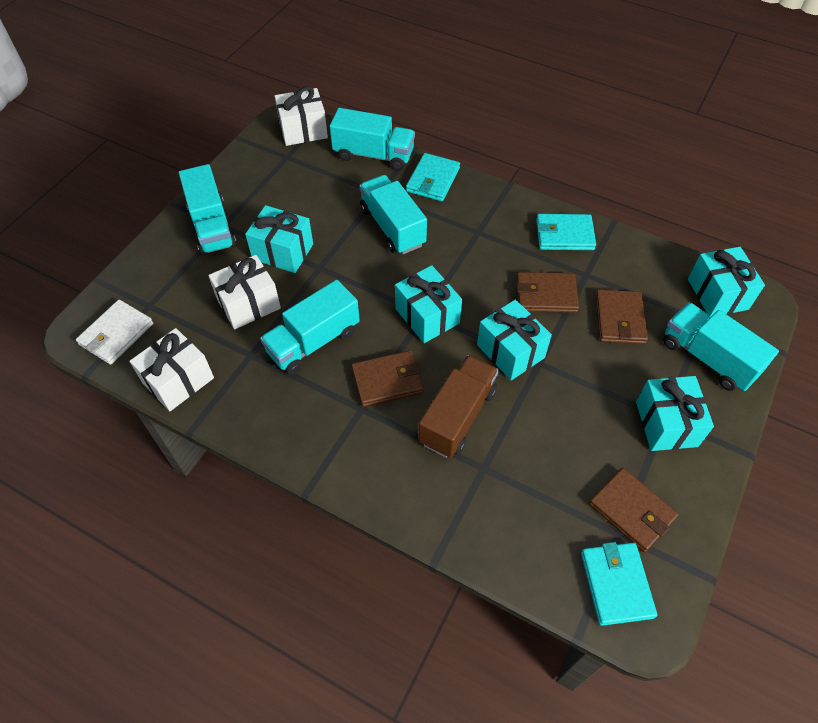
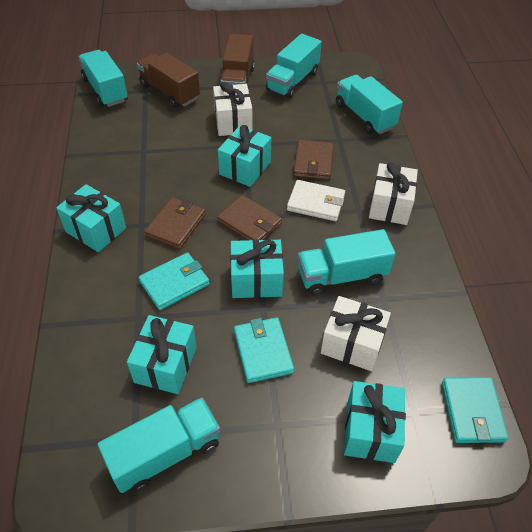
brown truck: [418,355,499,458] = 1 -> [137,53,200,108] [220,34,255,91] = 2
brown wallet: [351,350,424,407] [517,272,579,313] [589,468,679,552] [596,289,648,344] = 4 -> [144,197,206,249] [217,195,282,240] [293,140,334,180] = 3

